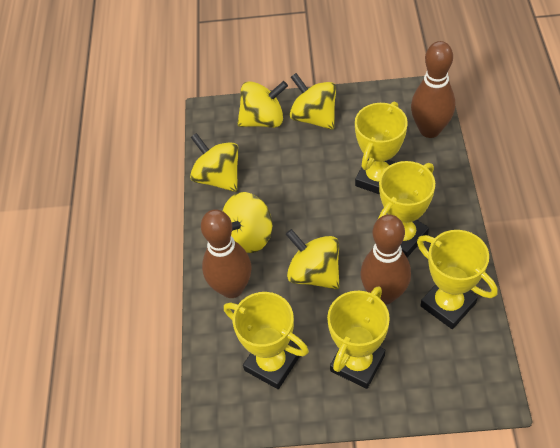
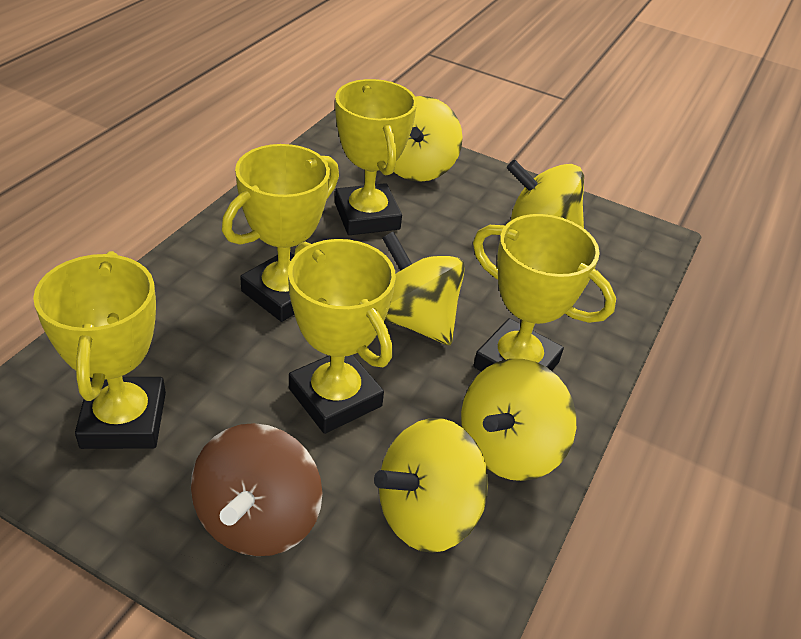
brown bowling pin: [201,209,252,298] [361,215,411,305] [411,41,455,138] = 3 -> none = 0
brown spinning top: none = 0 -> [191,423,322,556] = 1

